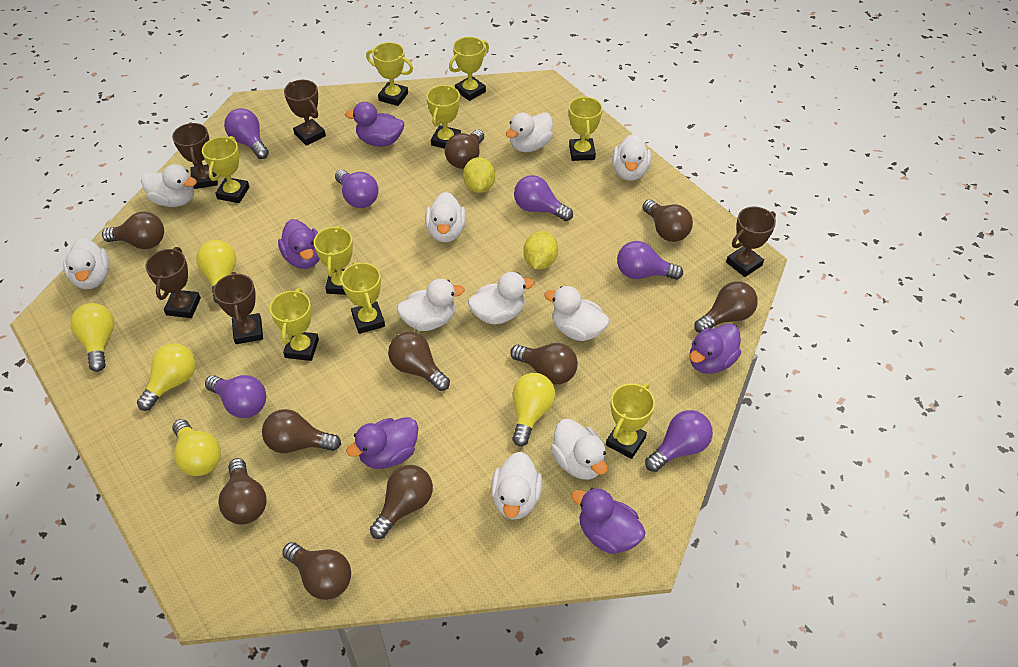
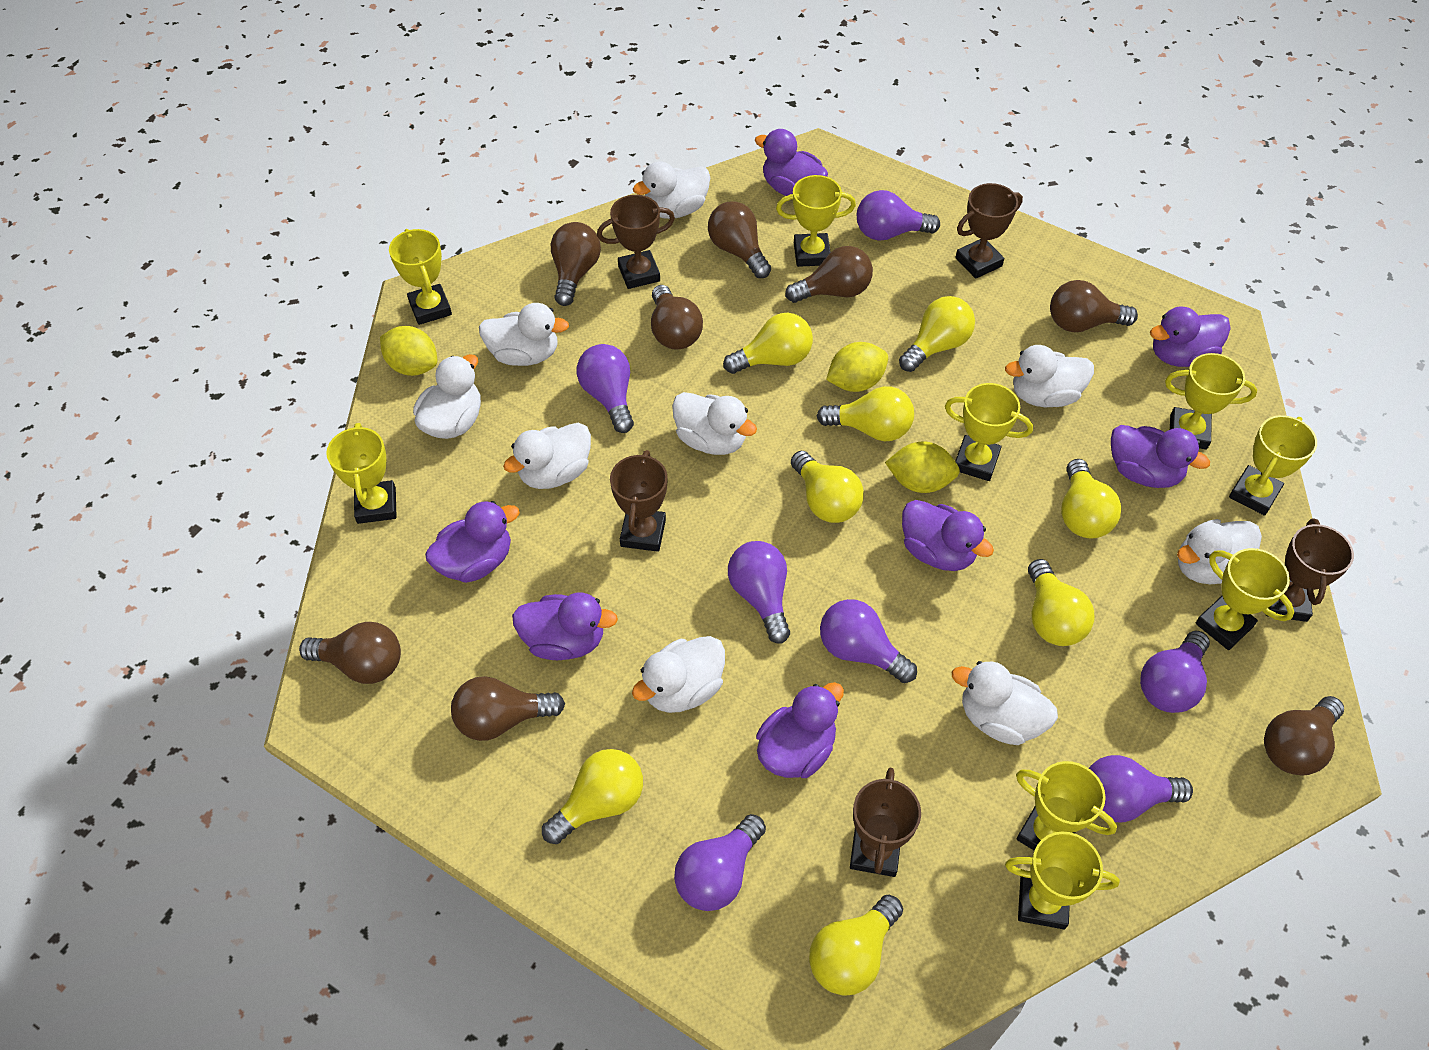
brown light bulb: [102,212,164,249] [218,458,267,525] [262,409,341,453] [282,542,351,600] [370,465,433,539] [388,332,450,391] [445,129,484,169] [510,343,578,385] [642,199,693,242] [695,281,758,333] = 10 -> [299,622,401,684] [451,676,565,741] [551,222,601,306] [651,285,703,350] [708,201,771,278] [785,246,873,303] [1050,280,1138,332] [1264,696,1344,776] = 8
purple duck: [278,219,320,269] [345,102,404,146] [346,417,418,469] [571,488,646,554] [690,323,741,374] = 5 -> [425,501,520,583] [512,592,618,660] [755,129,828,196] [756,682,844,778] [902,500,994,571] [1111,425,1210,488] [1150,306,1231,367] = 7
purple light bulb: [205,375,266,418] [224,108,269,159] [335,170,379,208] [514,175,573,221] [617,241,683,280] [645,410,713,472] = 6 -> [577,344,634,433] [674,814,766,911] [728,541,790,644] [820,599,917,683] [857,190,940,240] [1089,755,1193,822] [1140,631,1210,713] = 7
white duck: [63,237,110,289] [141,164,197,207] [397,279,465,331] [425,192,466,242] [468,272,535,324] [491,452,542,519] [506,112,553,152] [544,286,609,341] [551,419,608,480] [612,134,651,181] = 10 -> [413,354,481,439] [479,303,569,366] [503,423,591,489] [632,636,725,713] [633,161,710,219] [672,392,757,455] [952,661,1058,745] [1005,345,1094,407] [1177,519,1262,584] = 9
yellow lemon: [463,157,495,193] [523,231,558,269] = 2 -> [380,326,437,376] [826,342,888,392] [885,441,960,493] = 3
yellow light bulb: [70,303,114,372] [137,343,196,411] [172,419,221,476] [196,240,236,303] [512,373,555,446] = 5 -> [542,749,643,844] [723,313,813,374] [791,451,864,523] [809,895,903,995] [817,386,914,441] [899,296,975,372] [1028,559,1095,646] [1061,459,1121,539] = 8

